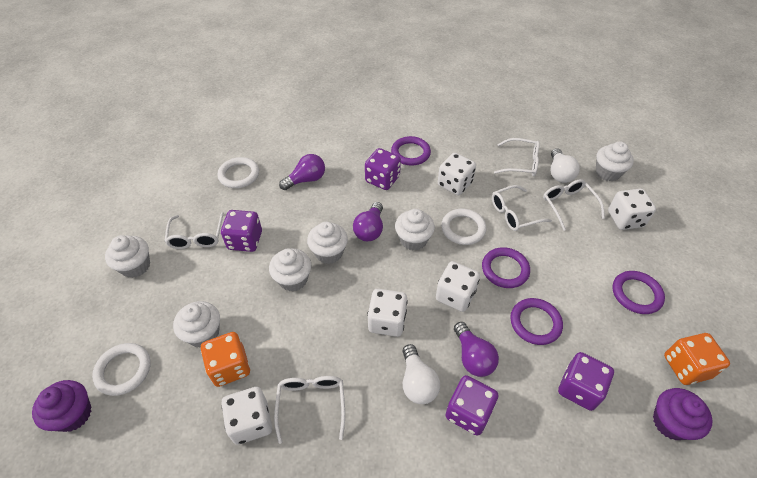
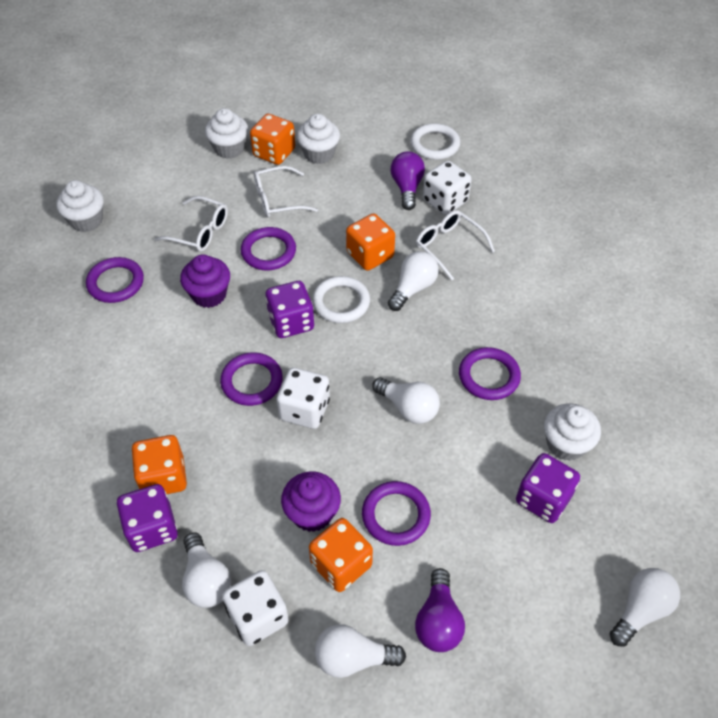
orange dice: [201,332,250,387] [664,333,730,385] = 2 -> [132,435,187,494] [250,114,295,165] [309,518,373,592] [346,213,395,271] = 4
purple dice: [221,210,262,252] [365,148,401,190] [445,375,498,436] [558,352,614,411] = 4 -> [117,484,178,552] [266,281,314,338] [516,453,580,523] = 3
purple light bulb: [279,154,325,190] [353,202,383,241] [454,322,499,377] = 3 -> [391,151,425,210] [415,568,465,652] = 2
purple ring: [391,136,431,166] [482,247,530,288] [510,298,563,345] [612,271,665,314] = 4 -> [86,257,144,303] [220,352,283,406] [241,227,296,270] [362,481,431,546] [459,347,521,400] = 5
white cupcake: [105,235,150,278] [173,301,220,348] [269,248,311,291] [307,222,348,264] [395,209,435,250] [596,142,634,181] = 6 -> [56,180,104,232] [205,108,248,159] [297,114,340,164] [544,403,601,461] = 4
white dice: [221,387,272,445] [367,289,408,337] [436,261,480,312] [438,153,476,195] [608,189,656,230] = 5 -> [222,570,289,646] [277,368,330,429] [423,160,472,215] = 3
white glasses: [164,212,224,249] [274,376,345,444] [492,185,552,231] [494,138,540,177] [543,179,605,231] = 5 -> [155,196,228,252] [254,166,318,218] [416,210,495,281] = 3
white light bulb: [402,344,440,404] [551,148,580,183] = 2 -> [182,532,231,608] [315,624,406,678] [372,377,440,424] [388,251,439,311] [610,568,680,647] = 5
white ring: [92,343,151,396] [217,157,259,188] [441,209,487,245] = 3 -> [312,276,370,323] [410,123,460,160] = 2

